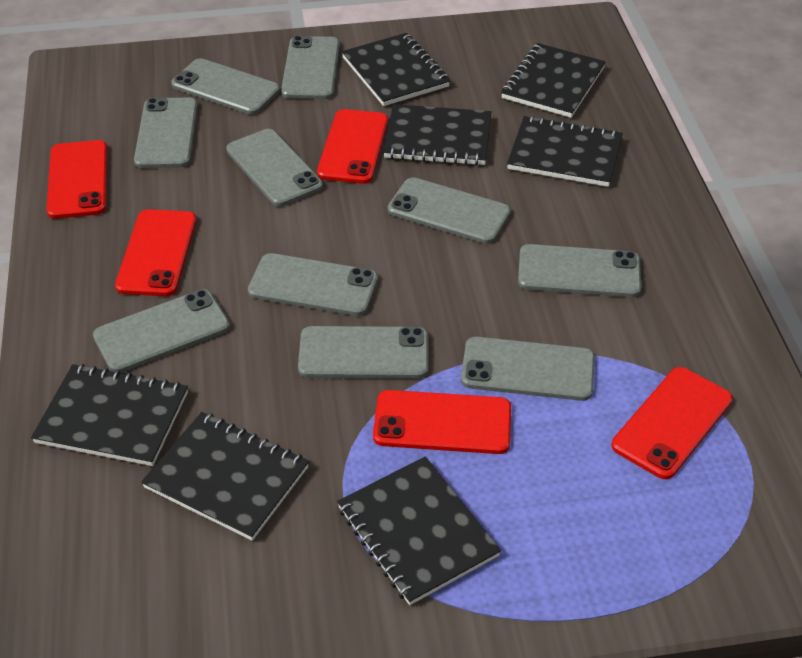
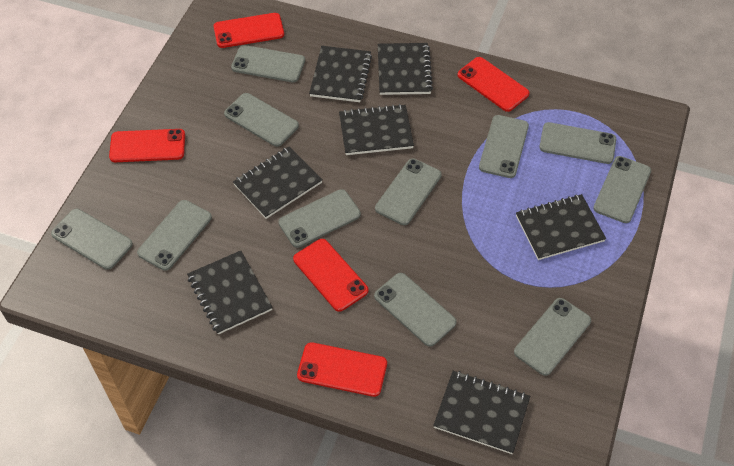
grey phone: [93,289,230,373] [134,97,198,168] [171,58,280,115] [226,129,323,206] [248,253,378,316] [281,36,340,99] [298,326,428,379] [388,177,510,244] [461,337,595,401] [518,244,641,297] = 10 -> [51,209,133,270] [137,200,212,271] [224,93,299,147] [231,45,305,82] [278,189,361,248] [374,273,457,347] [375,158,442,225] [479,115,529,178] [514,298,591,376] [539,122,616,164] [593,156,651,223] = 11

